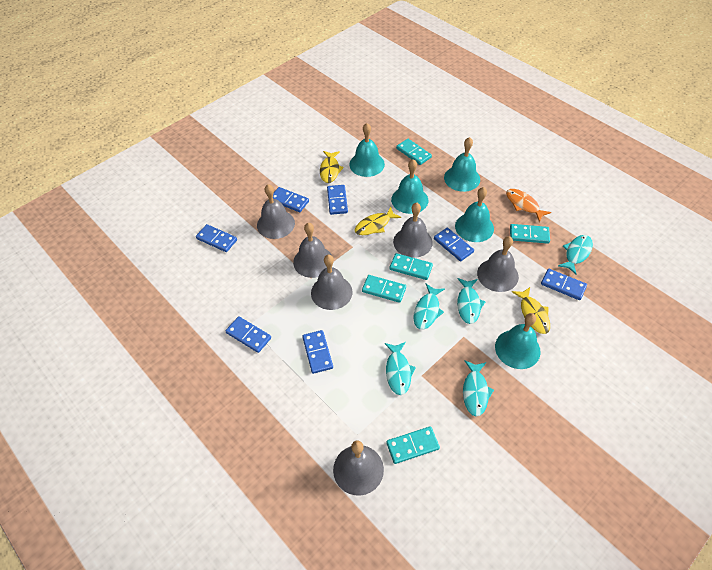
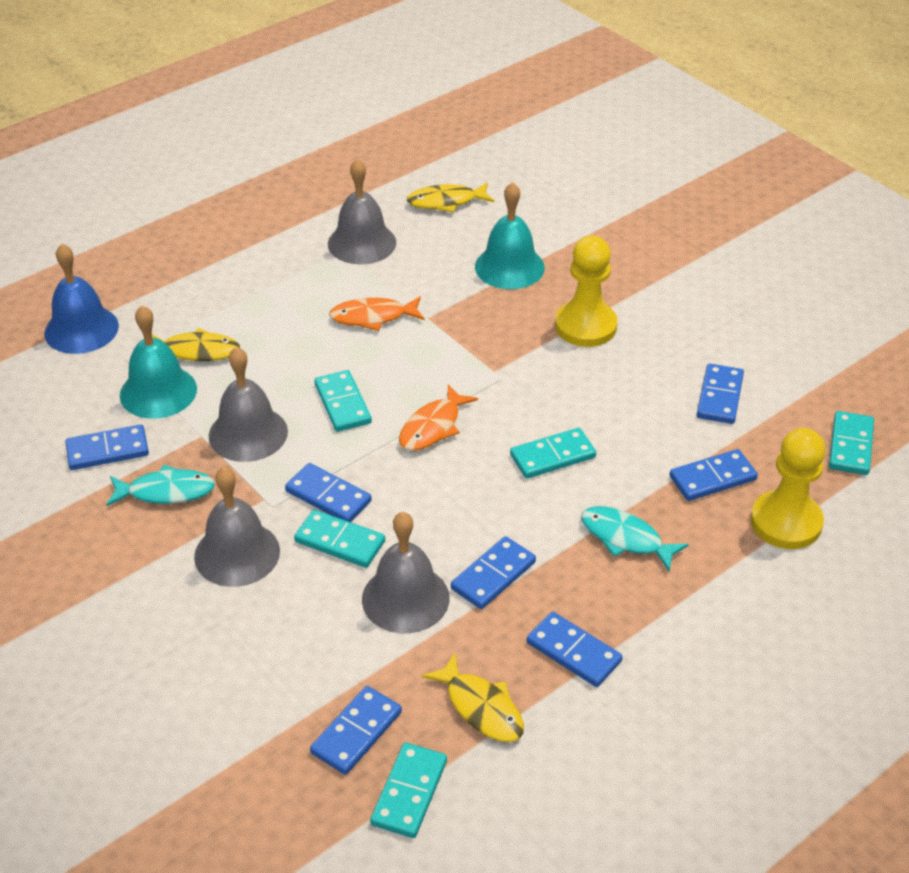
blue bell: none = 0 -> [44,244,119,354] = 1
grey bell: [257,184,295,239] [293,223,332,278] [311,255,353,310] [333,441,384,496] [393,202,433,258] [477,236,519,292] = 6 -> [194,467,280,587] [209,347,288,462] [328,158,396,264] [362,512,449,633] = 4
orange fish: [506,189,551,222] = 1 -> [329,296,425,331] [399,384,478,451] = 2
turquoise bell: [349,123,385,177] [391,159,428,214] [444,137,480,192] [455,187,494,242] [495,313,541,369] = 5 -> [120,305,197,419] [475,182,545,289] = 2
turquoise fish: [384,342,416,395] [413,284,445,330] [457,278,485,324] [463,360,494,416] [558,235,593,275] = 5 -> [106,465,215,506] [581,506,689,572] = 2
yellow pawn: none = 0 -> [555,235,618,347] [751,428,826,549] = 2

